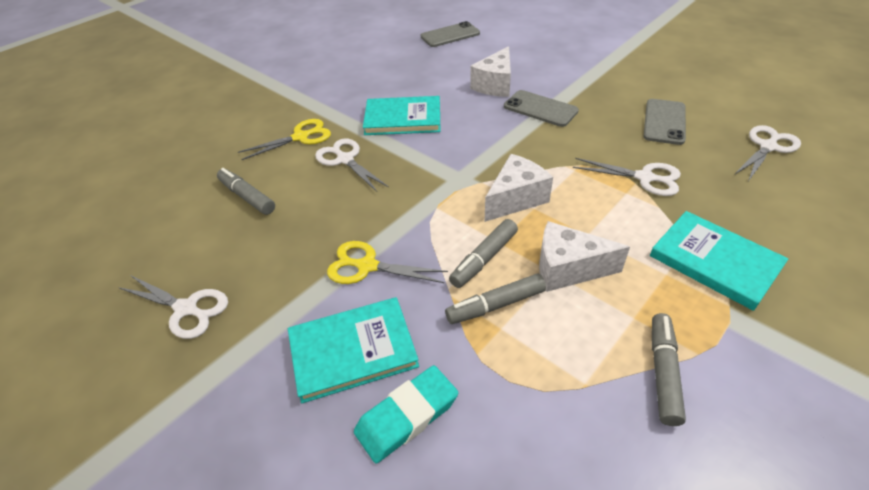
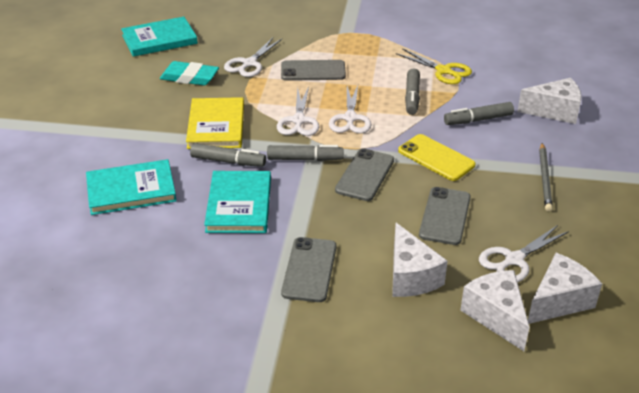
grey pencil: none = 0 -> [539,143,553,212] = 1
grey phone: [421,21,480,47] [504,90,579,127] [644,99,686,145] = 3 -> [281,60,346,81] [281,237,336,302] [335,148,394,201] [419,187,471,245] = 4
white cheese: [470,46,511,97] [485,154,553,222] [539,221,630,292] = 3 -> [392,223,448,297] [460,270,530,351] [517,78,582,124] [528,253,602,324] = 4
yellow book: none = 0 -> [186,97,244,149] = 1
yellow phone: none = 0 -> [398,134,475,181] = 1
yellow scissors: [238,119,331,160] [327,241,448,284] = 2 -> [396,48,472,84] = 1

